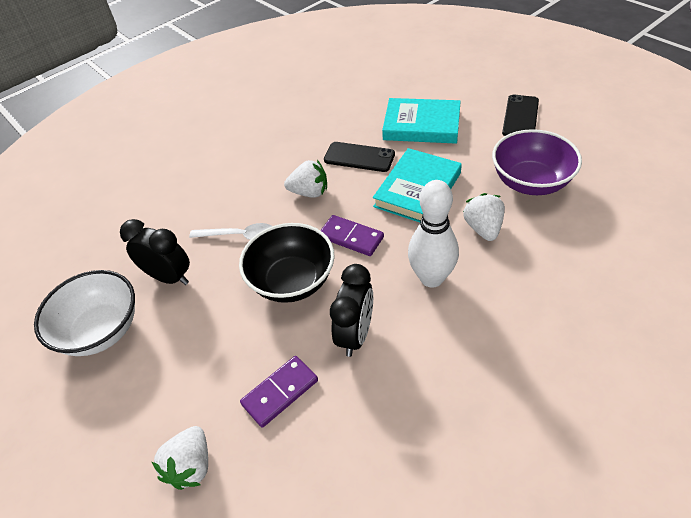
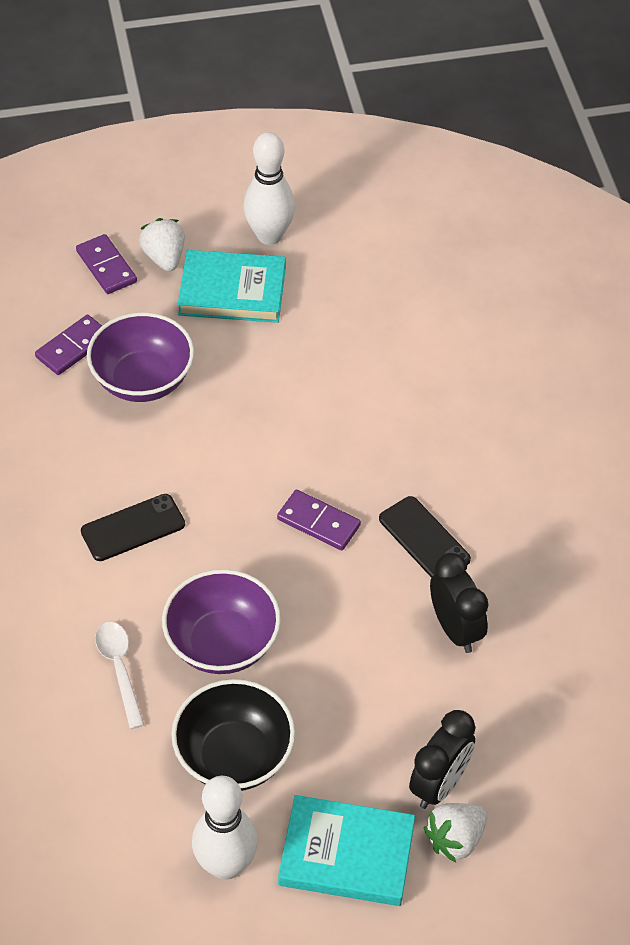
purple bowl: [492,129,582,195] = 1 -> [87,312,194,402] [162,569,281,674] = 2
purple domino: [240,356,318,428] [320,215,384,256] = 2 -> [35,315,102,375] [76,234,137,294] [277,490,361,550] = 3
white bowl: [34,270,135,356] = 1 -> none = 0
white bowling pin: [408,180,459,288] = 1 -> [192,776,258,880] [244,132,295,245] = 2
white strawberry: [152,426,208,490] [284,160,327,197] [463,193,505,241] = 3 -> [139,218,185,271] [424,803,488,863] = 2

